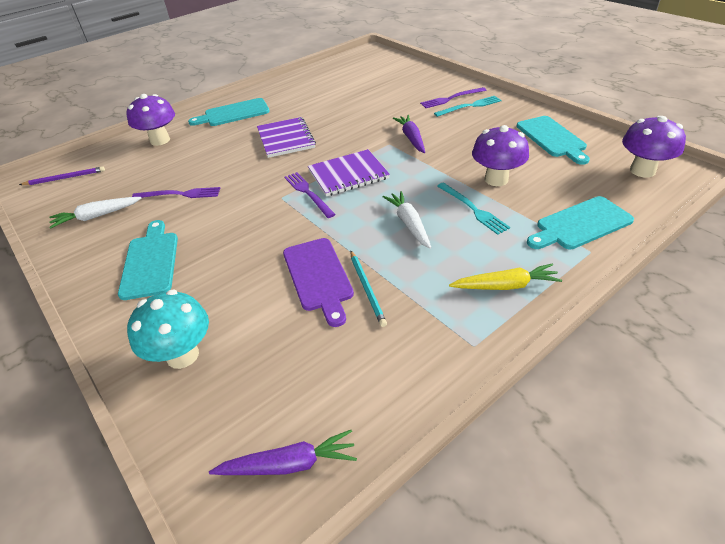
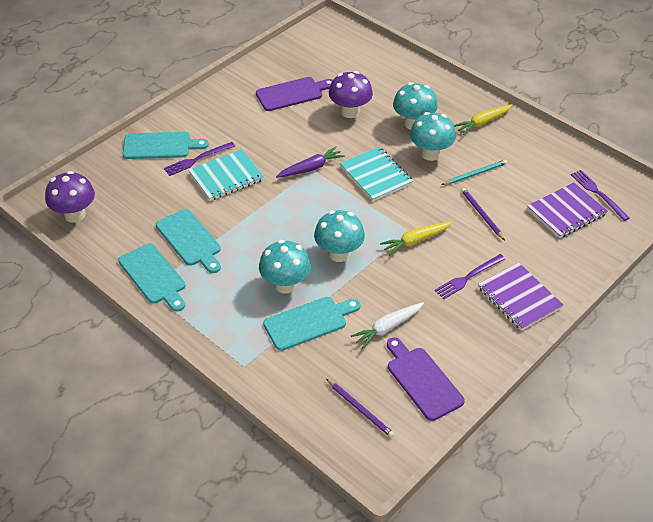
purple carrot: [209,430,357,475] [393,115,425,153] = 2 -> [276,147,345,178] = 1
purple cutting board: [283,238,354,327] = 1 -> [256,77,333,111] [387,337,465,421] = 2
purple mushroom: [126,94,175,146] [472,125,529,186] [622,116,686,177] = 3 -> [45,171,95,223] [329,71,373,118] = 2
purple pencil: [19,166,105,185] = 1 -> [327,379,395,438] [461,188,505,240] = 2
turquoise fork: [434,96,502,117] [437,182,510,235] = 2 -> none = 0
turquoise mushroom: [127,290,209,369] = 1 -> [259,240,311,294] [314,210,365,262] [393,82,438,130] [410,112,456,161] = 4
turquoise notebook: none = 0 -> [189,149,264,201] [340,147,413,201] = 2
white carrot: [49,197,141,229] [382,191,431,249] = 2 -> [351,302,424,349] = 1
yellow carrot: [449,264,562,290] = 1 -> [380,222,452,256] [454,104,513,135] = 2

